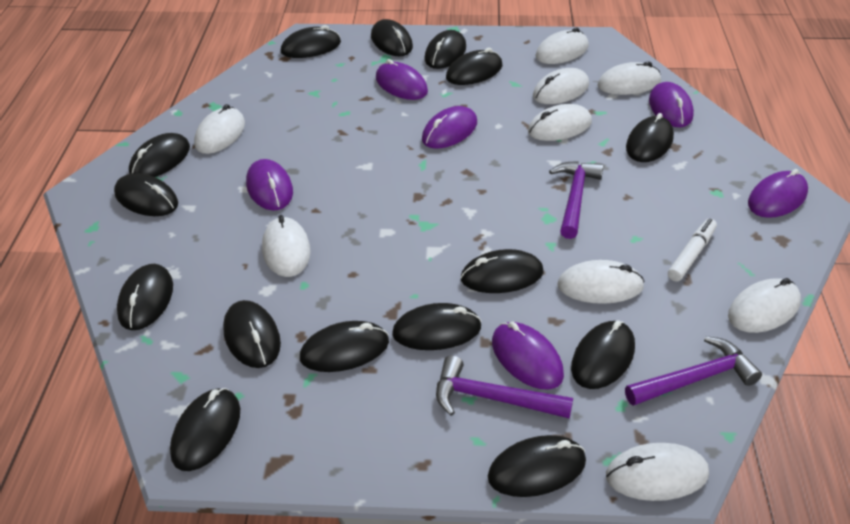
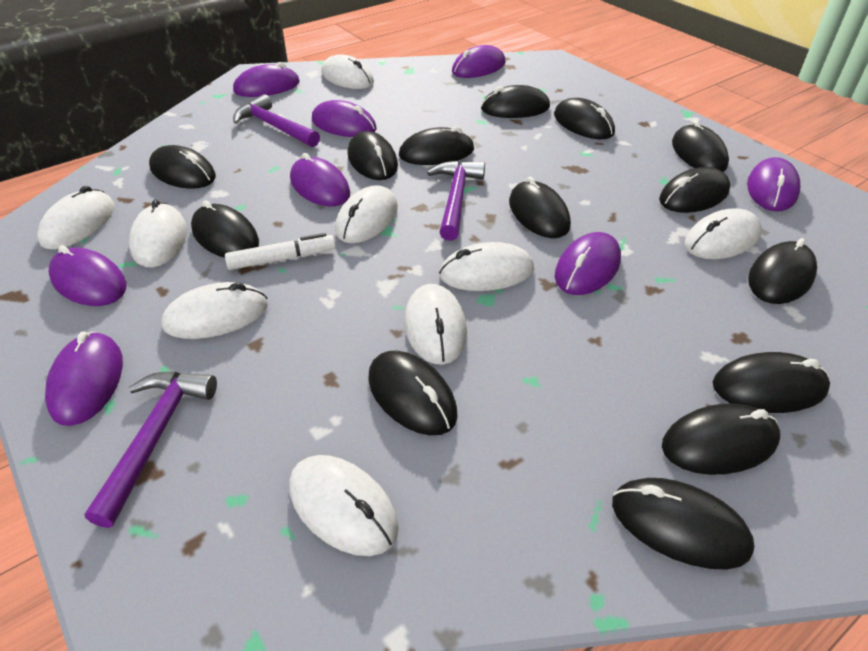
black mouse: [114,173,178,216] [117,264,173,330] [129,133,190,177] [170,388,240,471] [223,300,281,368] [281,25,341,58] [300,321,389,372] [371,19,413,56] [392,303,482,350] [425,30,466,69] [446,48,503,85] [460,249,544,293] [488,435,586,497] [571,320,635,389] [626,113,674,162] = 15 -> [149,145,216,189] [191,200,259,258] [347,131,398,180] [368,351,458,435] [399,126,474,165] [481,85,550,118] [509,177,571,238] [554,98,615,139] [612,478,754,570] [659,167,730,213] [662,403,780,475] [672,120,729,172] [713,352,830,413] [748,238,817,304] = 14
purple mouse: [246,159,293,211] [376,59,428,100] [422,106,477,149] [492,322,564,389] [649,82,694,127] [748,169,808,218] = 6 -> [45,332,123,426] [48,245,127,306] [233,62,300,97] [290,153,350,206] [312,100,377,137] [452,45,506,78] [555,232,621,295] [747,157,800,211] = 8

